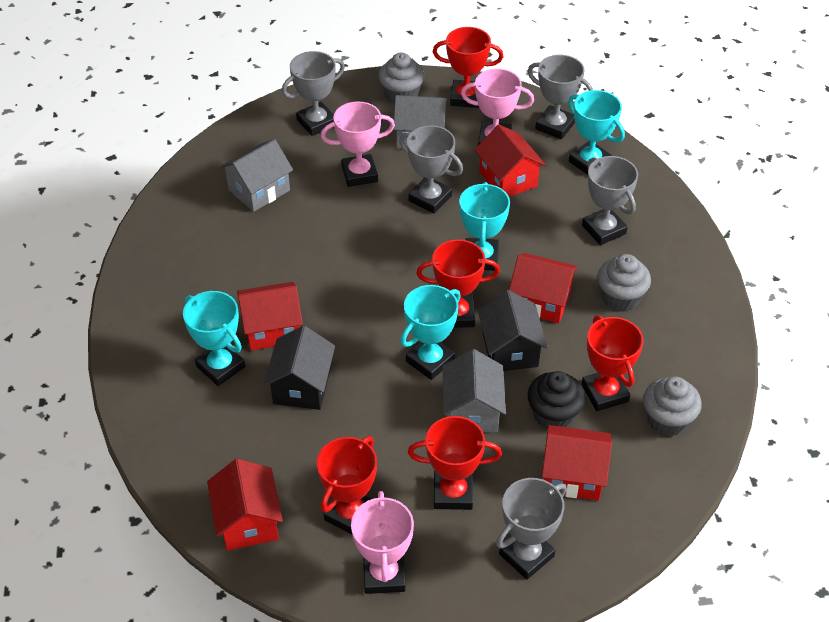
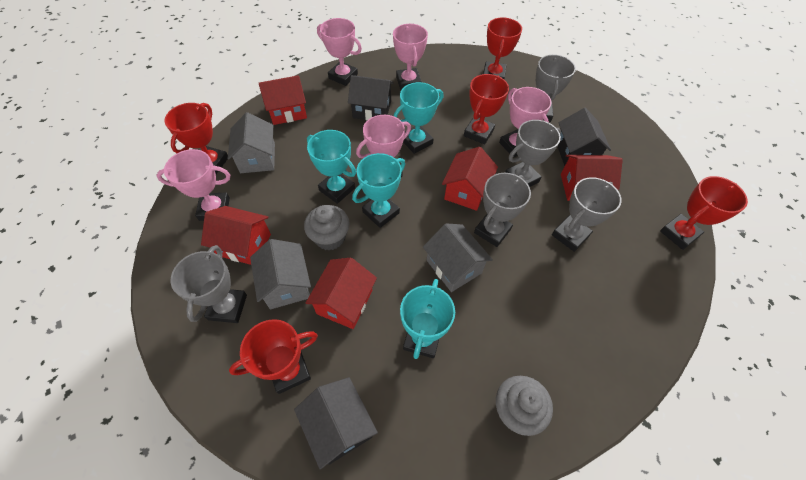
black cupcake: [528,371,585,430] = 1 -> none = 0
black house: [264,325,335,410] [478,290,548,371] = 2 -> [294,377,378,469] [348,75,394,120] [557,108,611,166] = 3
grey cupcake: [379,53,424,104] [597,254,651,312] [643,376,702,437] = 3 -> [304,205,350,251] [496,376,553,436] = 2
pink trophy: [321,102,395,187] [351,491,414,594] [461,68,534,145] = 3 -> [156,149,230,221] [317,18,362,86] [356,115,411,177] [393,24,428,90] [499,87,552,158] = 5

